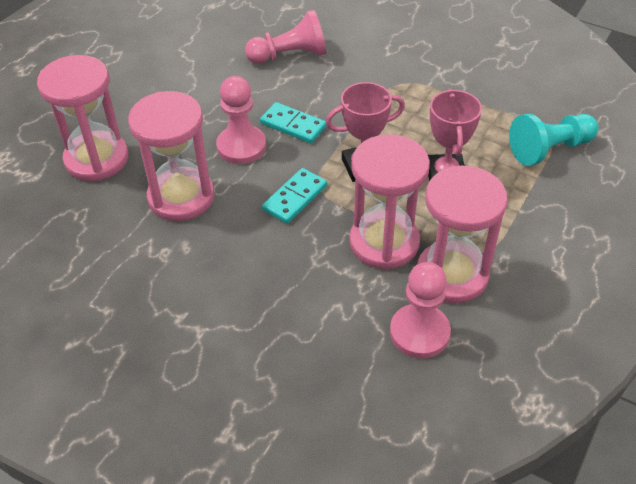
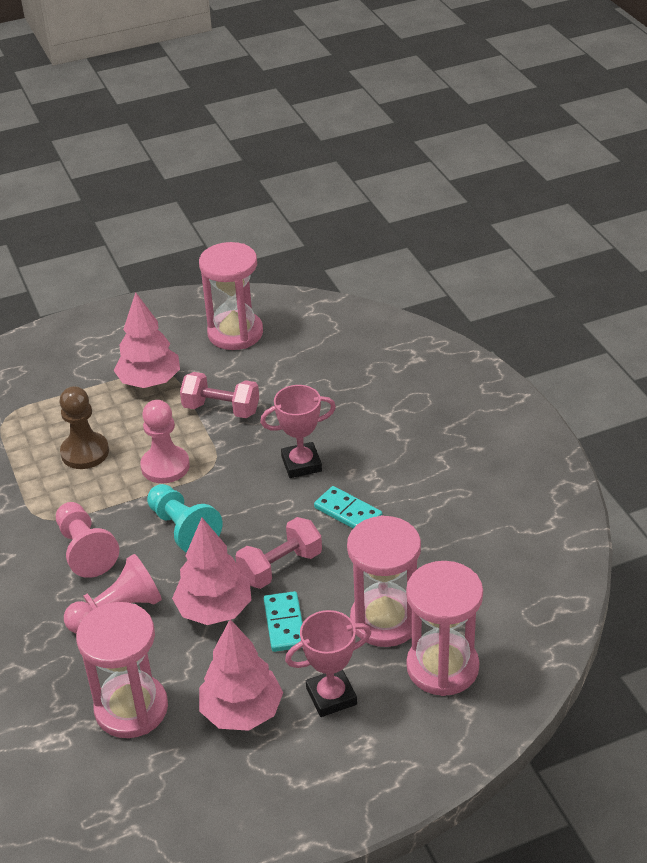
brown pawn: none = 0 -> [60,386,109,469] = 1
pink dumbbell: none = 0 -> [180,372,259,418] [235,517,322,589] = 2
pink tree: none = 0 -> [114,292,180,388] [172,518,251,625] [199,619,283,731] = 3

